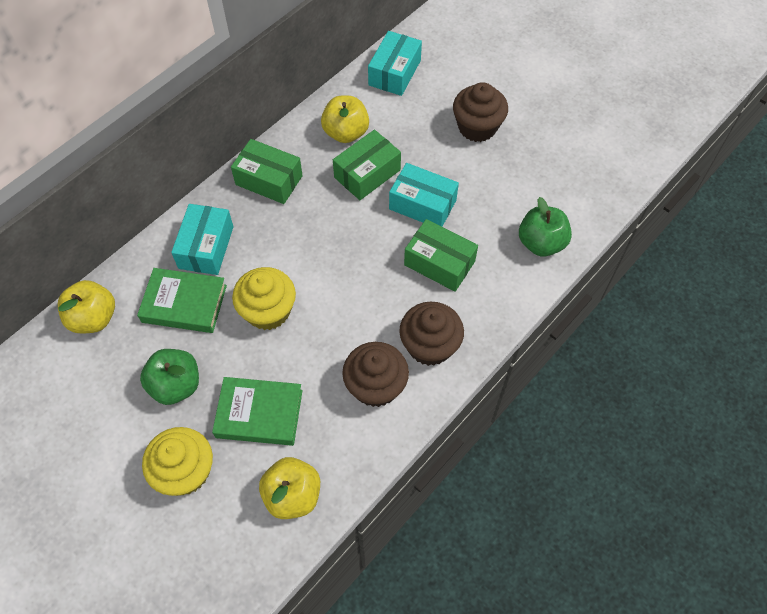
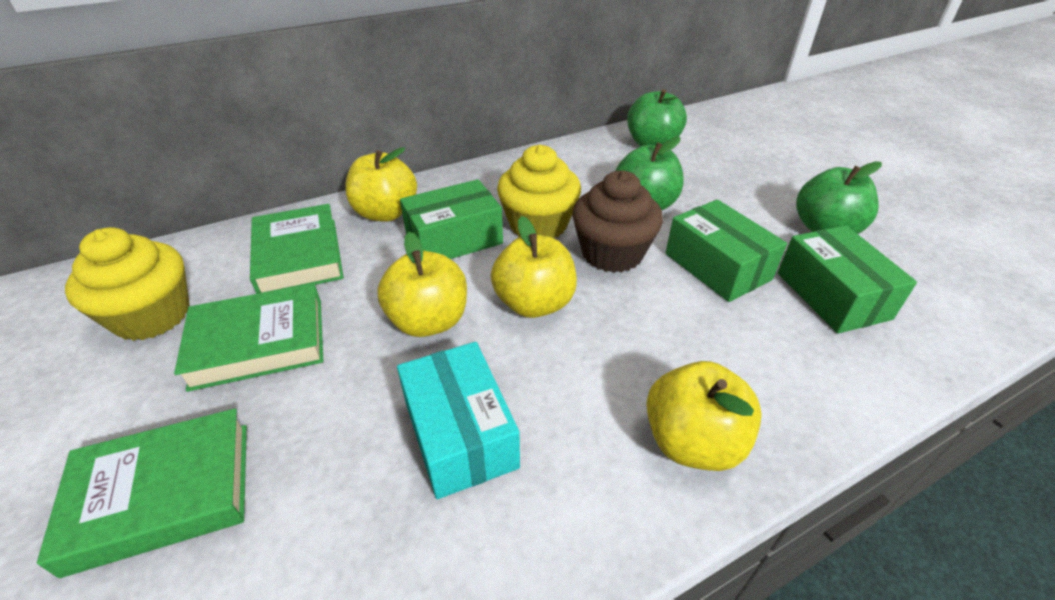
brown cupcake: [342,342,409,407] [399,302,464,366] [453,82,508,142] = 3 -> [572,170,663,273] = 1
green apple: [140,349,199,405] [519,197,572,257] = 2 -> [615,137,684,210] [627,89,687,146] [796,161,882,234] = 3
green book: [137,268,227,333] [212,377,303,446] = 2 -> [37,408,247,578] [174,283,323,392] [250,204,344,294] = 3
turquoise box: [171,204,234,275] [368,31,422,96] [389,163,459,227] = 3 -> [397,342,520,499] = 1
yellow apple: [58,280,115,334] [259,457,320,519] [321,96,369,143] = 3 -> [345,147,417,222] [377,232,467,337] [491,216,577,318] [646,361,762,471] = 4

